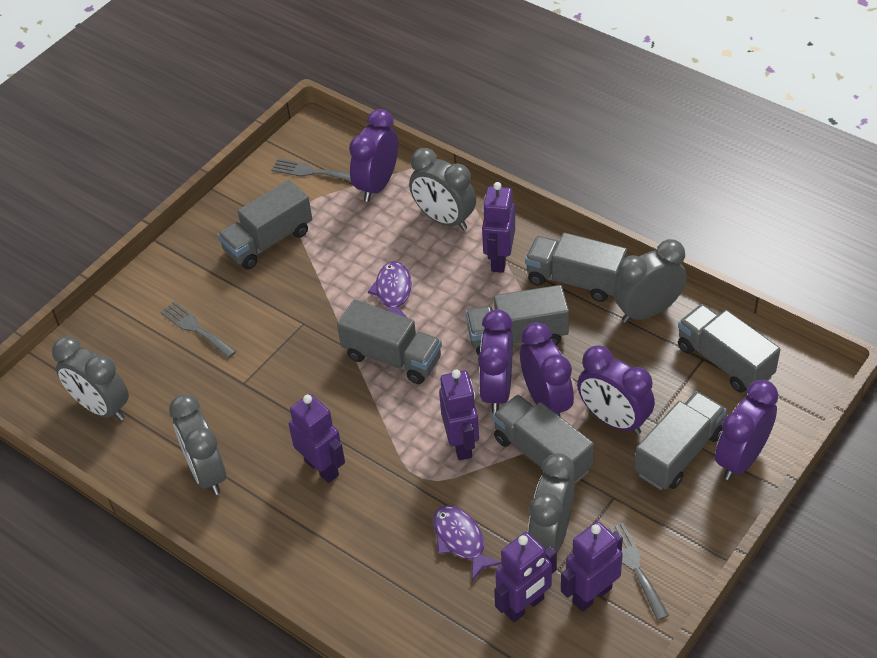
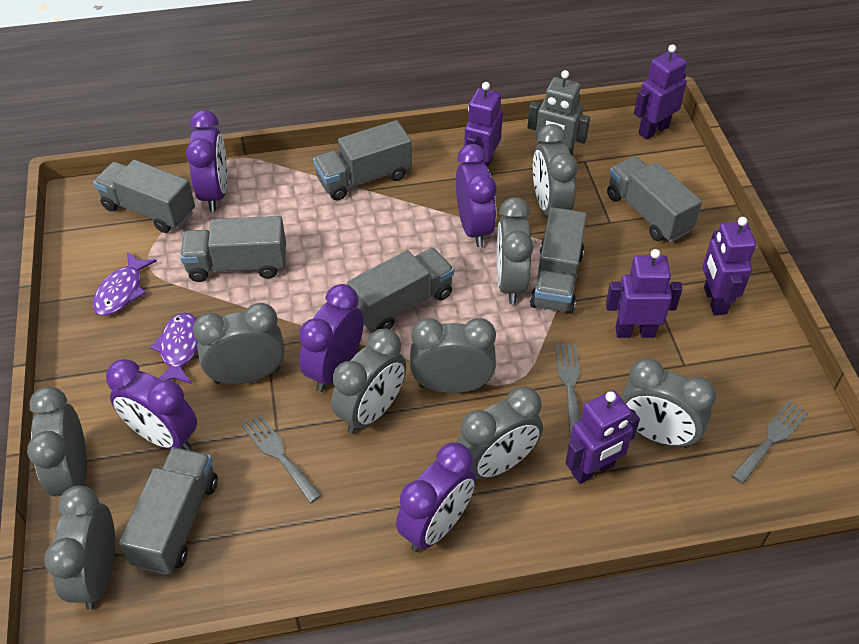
grey clock: [52,336,129,421] [169,394,226,495] [409,148,476,231] [528,453,575,552] [613,239,687,323] = 5 -> [27,387,87,497] [44,485,115,610] [193,303,285,384] [331,329,406,434] [410,318,496,393] [456,386,543,479] [497,197,534,304] [533,124,578,216] [621,358,716,449] = 9
grey robot: none = 0 -> [527,70,590,156] = 1

